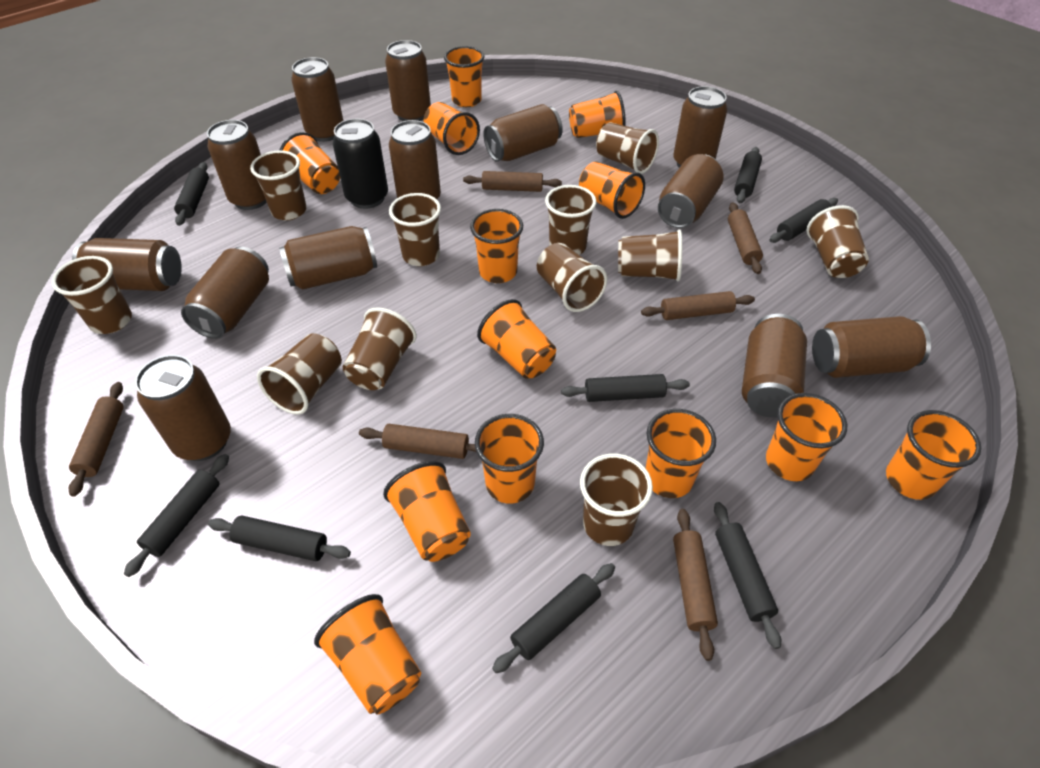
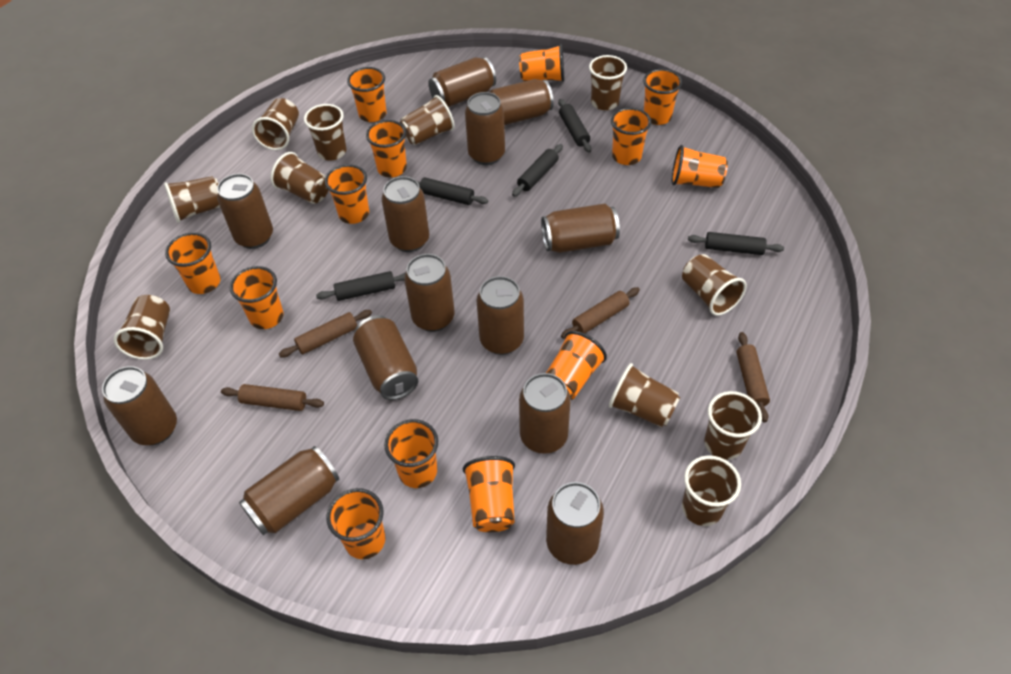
black can: [333,119,388,209] = 1 -> none = 0
black rolling pin: [124,454,229,577] [174,162,209,226] [208,516,351,561] [492,563,615,673] [561,374,690,402] [714,502,781,649] [734,147,762,204] [769,198,838,243] = 8 -> [316,271,405,301] [417,177,488,205] [512,144,563,197] [558,99,591,153] [688,232,784,255] = 5
brown rolling pin: [69,382,123,497] [359,424,476,459] [463,171,562,192] [641,291,755,320] [673,509,718,661] [728,202,763,274] = 6 -> [221,384,324,411] [279,310,372,357] [561,287,640,339] [737,332,770,422] = 4

